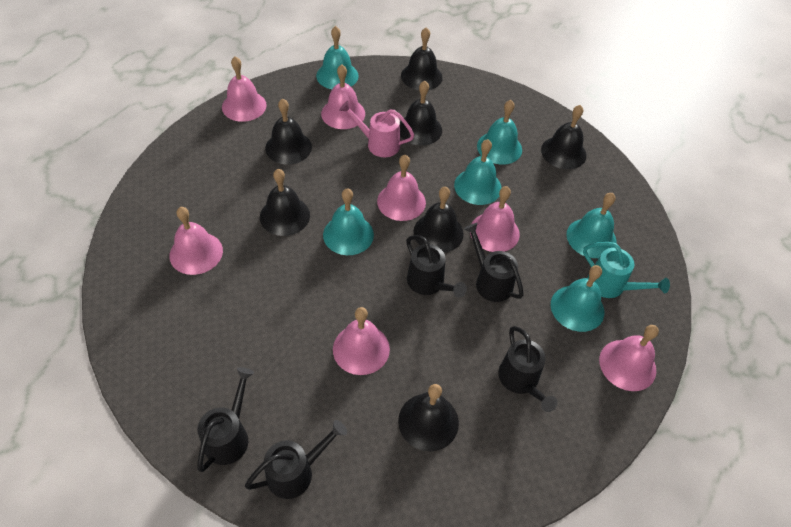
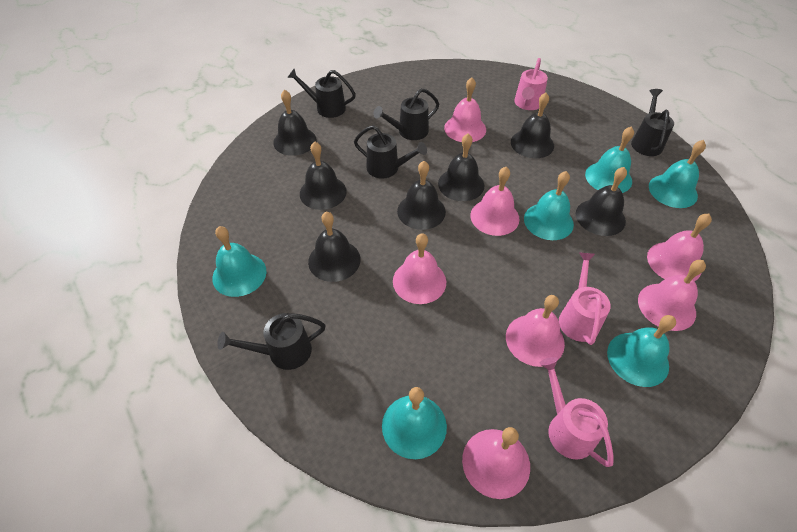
pink watering can: [339,101,414,157] = 1 -> [514,58,548,110] [539,357,614,467] [559,252,611,345] = 3
turquoise watering can: [583,242,670,298] = 1 -> none = 0

